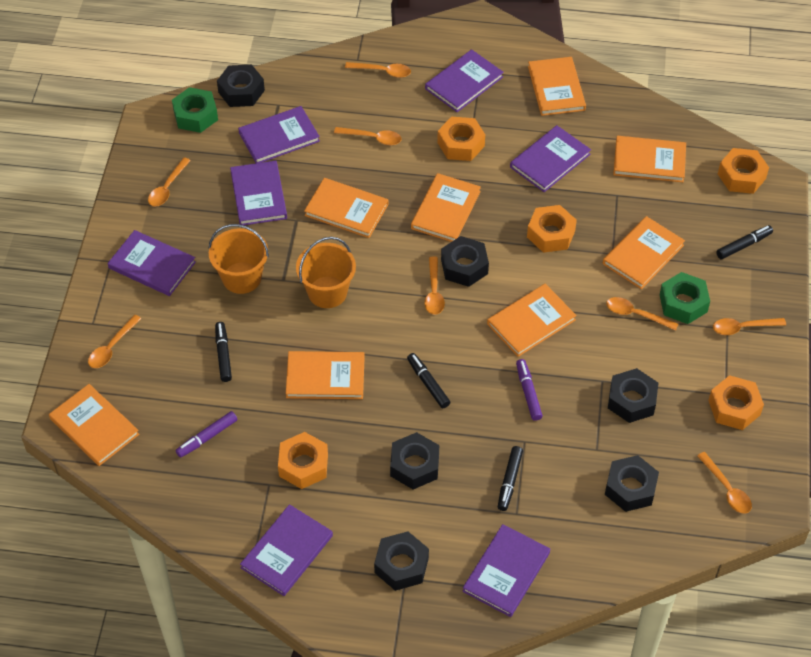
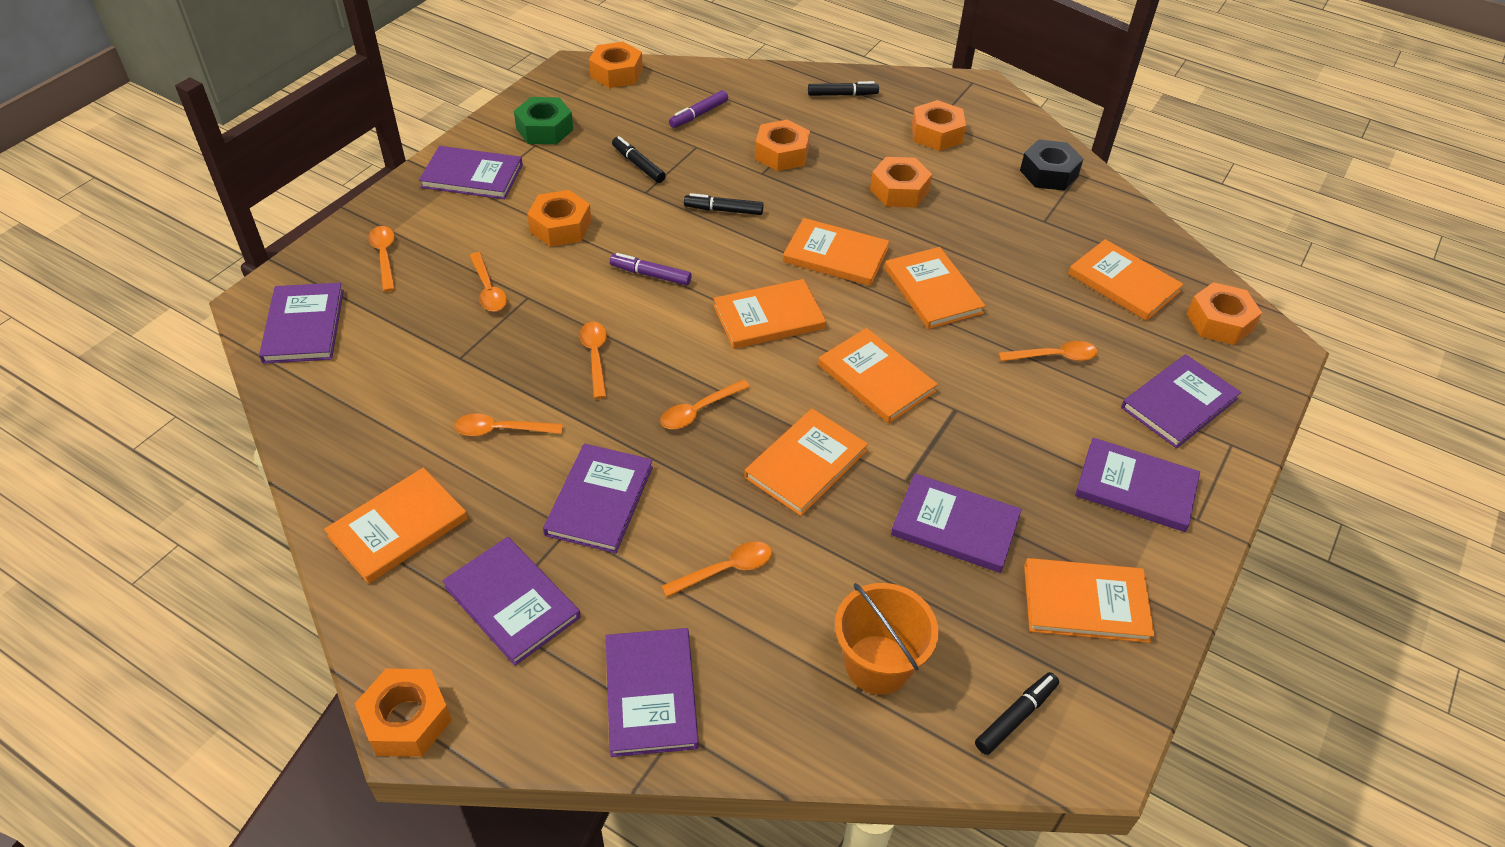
black nut: [217,65,265,107] [374,531,429,591] [390,432,439,489] [441,236,489,287] [605,455,659,512] [608,368,658,423] = 6 -> [1020,139,1083,191] = 1
green nut: [172,87,218,133] [659,272,710,324] = 2 -> [514,97,573,144] = 1
orange bucket: [208,224,269,294] [296,237,356,308] = 2 -> [835,583,939,695] = 1
orange nut: [278,432,328,489] [437,117,485,161] [527,205,577,253] [708,375,764,430] [718,148,769,194] = 5 -> [355,669,452,757] [527,190,591,247] [589,42,643,88] [755,119,810,171] [870,157,932,208] [912,100,966,151] [1186,282,1262,345] = 7
orange spoon: [88,315,141,368] [148,157,191,207] [334,127,402,145] [345,62,411,78] [424,257,445,315] [606,297,678,331] [697,452,752,514] [713,318,786,335] = 8 -> [368,226,395,292] [454,414,563,436] [469,252,507,312] [579,322,607,399] [660,379,750,429] [661,542,772,597] [998,341,1098,361] = 7
purple book: [108,230,196,296] [230,161,287,225] [238,106,320,163] [240,504,333,596] [425,49,504,112] [462,524,550,617] [510,125,591,192] = 7 -> [259,283,344,364] [419,146,523,199] [442,537,581,666] [543,443,653,553] [606,628,699,757] [891,473,1022,573] [1075,438,1200,532] [1121,354,1241,448] = 8

